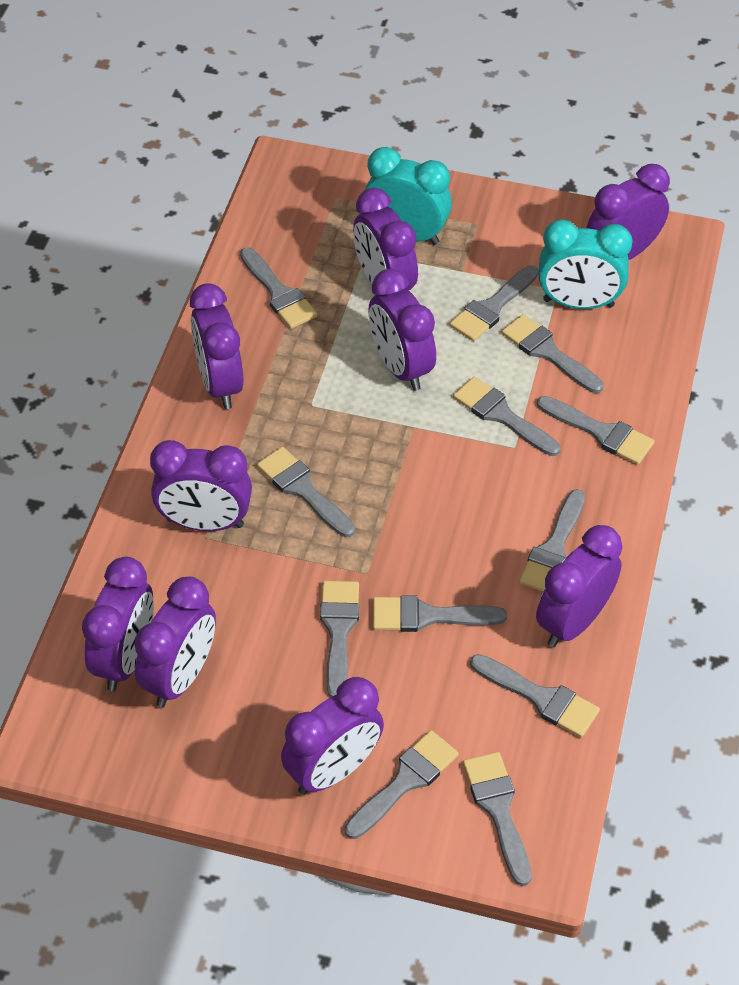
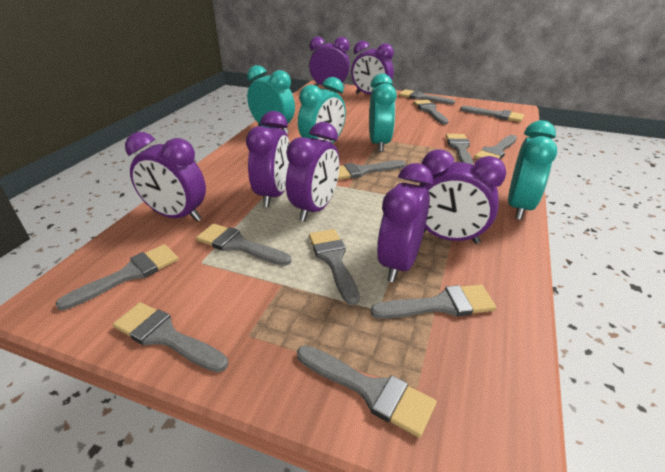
purple clock: [82,557,154,691] [134,576,216,707] [150,440,252,531] [190,283,243,409] [281,677,384,795] [353,188,418,290] [368,269,436,391] [536,525,622,647] [586,164,670,260] = 9 -> [125,132,206,221] [246,111,290,207] [286,122,340,221] [309,37,350,88] [351,41,394,95] [377,163,433,282] [419,149,507,244] = 7
turquoise clock: [365,147,452,245] [538,219,632,309] = 2 -> [247,65,295,133] [298,77,346,144] [369,74,397,152] [508,120,557,220] = 4

